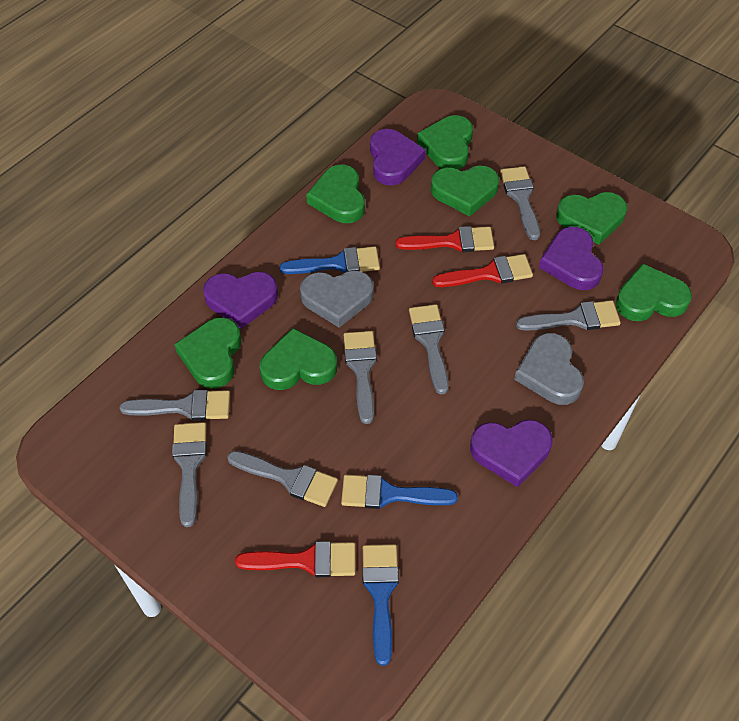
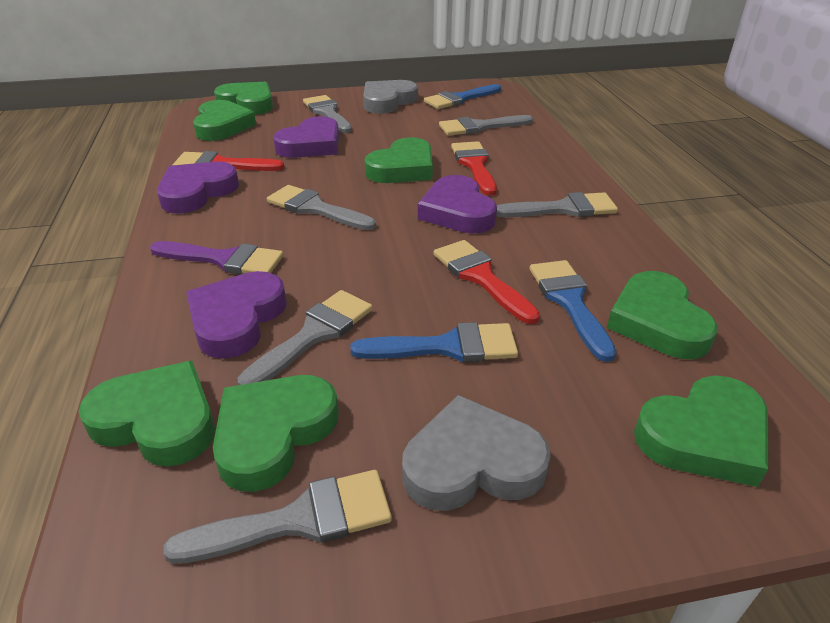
grey brush: [119,390,230,421] [172,422,207,527] [227,451,338,507] [344,331,377,424] [409,304,449,394] [500,166,540,240] [516,300,621,331] = 7 -> [163,470,392,564] [238,290,373,385] [267,185,376,230] [303,95,352,133] [439,115,533,136] [496,192,618,217] = 6
purple brush: none = 0 -> [150,241,284,274] = 1

